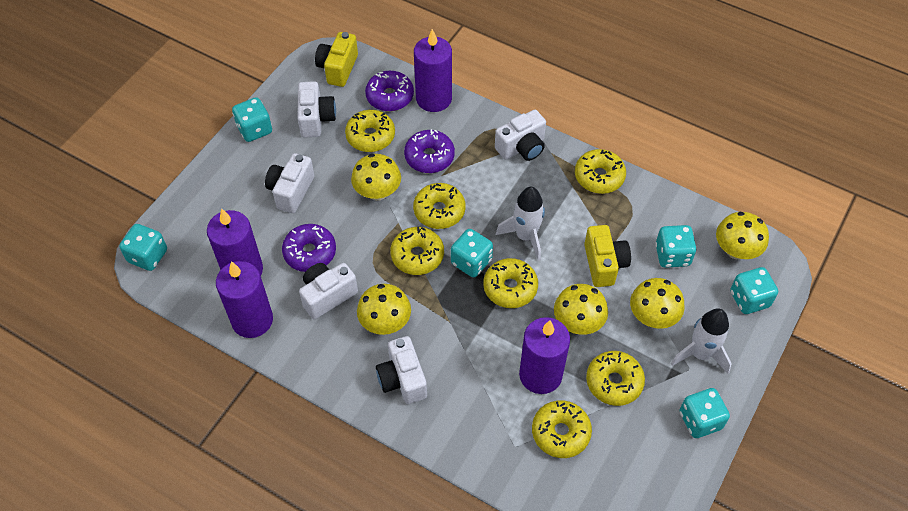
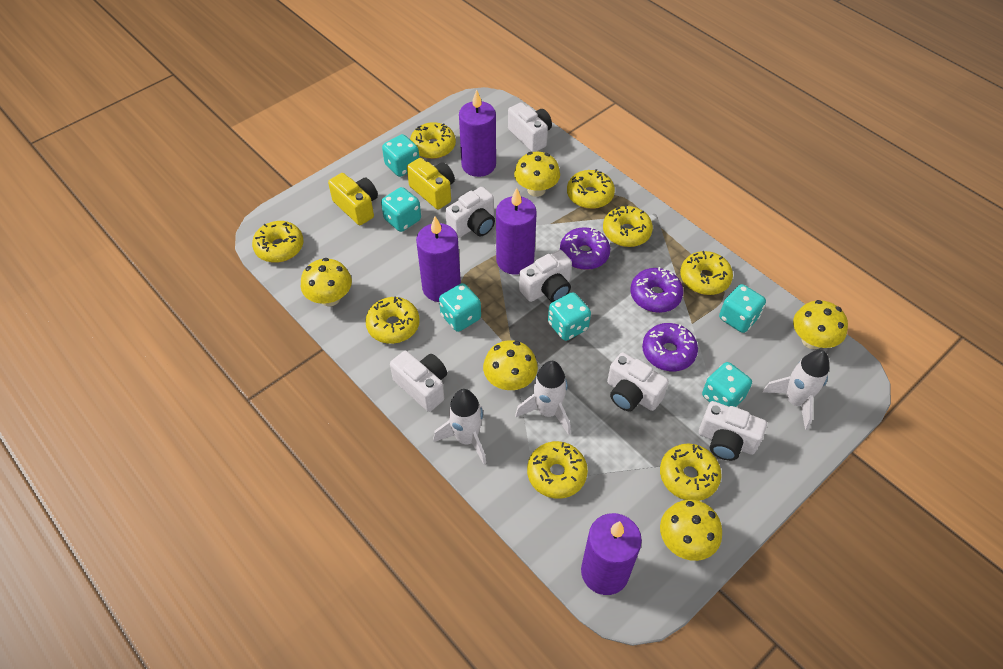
white camera: [265,153,314,213] [297,81,336,138] [299,263,358,319] [376,336,427,404] [495,110,546,161] = 5 -> [390,351,447,412] [445,187,495,238] [508,102,552,152] [519,250,572,302] [607,352,669,411] [699,401,767,461] = 6
white rocket: [496,187,545,261] [671,308,732,374] = 2 -> [433,389,486,465] [515,361,571,435] [762,350,829,430] = 3
yellow donut: [345,110,395,152] [390,227,444,275] [413,183,466,229] [483,258,538,308] [532,400,592,458] [575,149,626,194] [586,351,645,406] = 7 -> [252,221,304,263] [365,297,420,344] [410,122,456,159] [527,441,588,499] [567,169,615,209] [603,205,653,247] [660,443,722,501] [680,251,733,295] = 8

